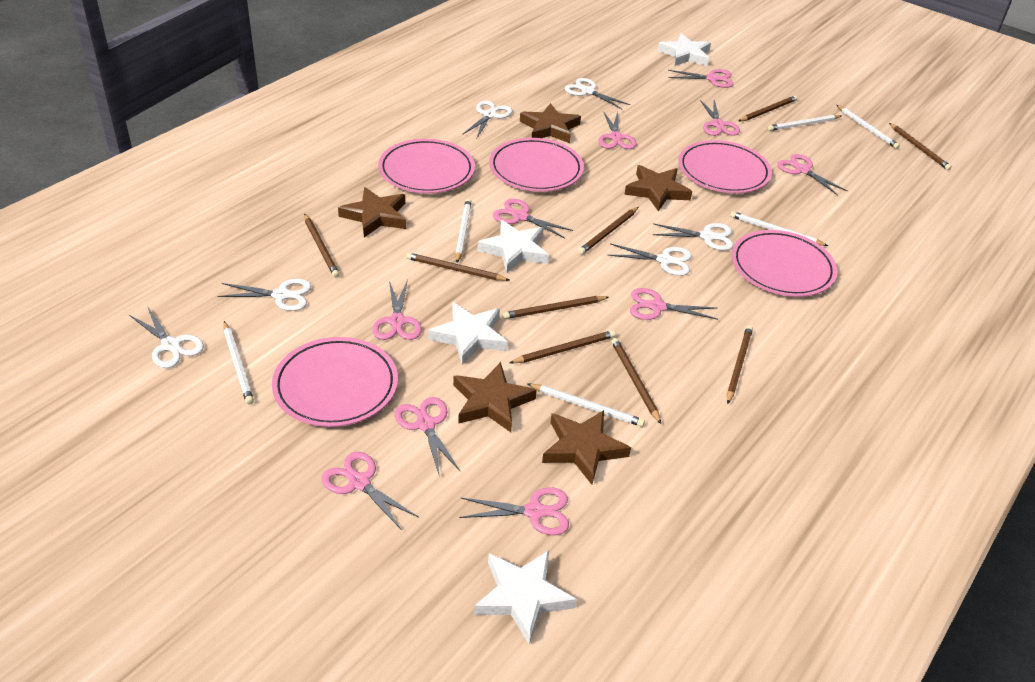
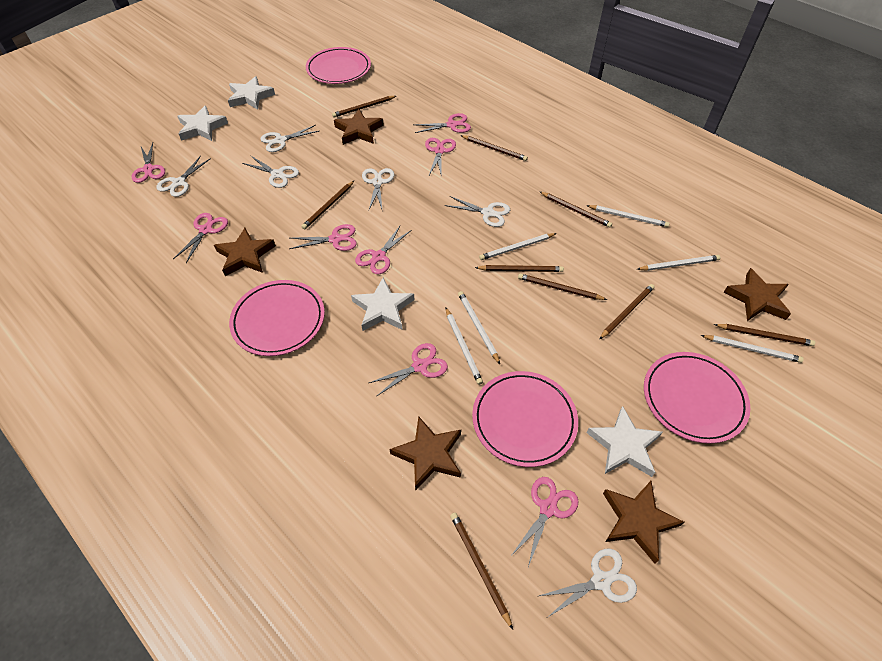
pink plate: [272,337,398,427] [378,139,475,193] [489,138,584,192] [678,140,772,193] [732,230,837,297] = 5 -> [229,280,325,356] [306,47,371,84] [472,371,578,467] [644,352,750,444] = 4
pink scissors: [321,452,418,530] [372,280,422,340] [394,397,461,477] [460,487,569,535] [493,199,573,238] [598,111,637,149] [630,288,718,320] [668,69,734,88] [700,100,740,136] [777,154,848,195] = 10 -> [132,143,165,183] [173,213,228,263] [290,224,357,251] [355,226,412,274] [369,343,448,396] [414,113,471,133] [425,138,456,178] [510,477,579,567] = 8

